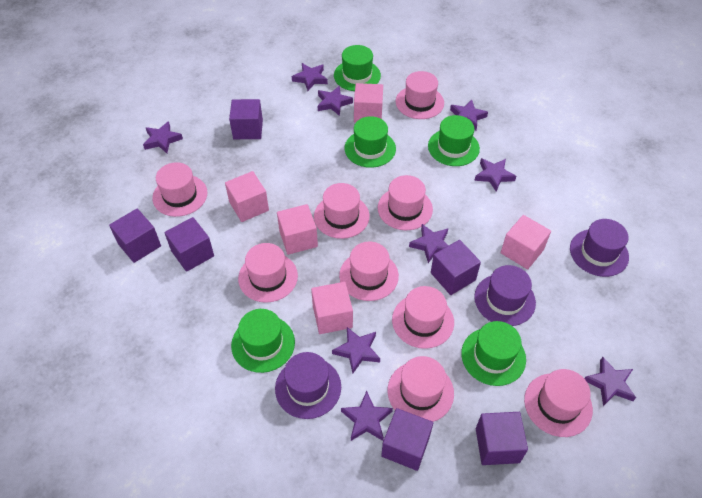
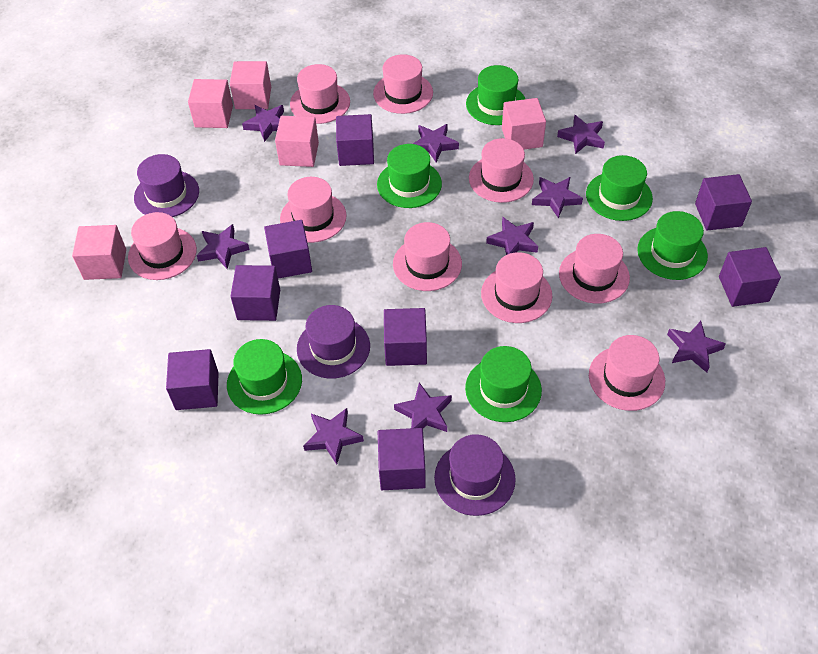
green hat: [231,309,295,373] [334,45,381,91] [344,116,396,168] [428,115,480,166] [461,321,526,386] = 5 -> [227,339,302,415] [377,144,442,208] [465,346,542,422] [466,65,525,125] [586,155,653,221] [637,211,708,280] = 6
purple cube: [109,209,161,263] [164,217,214,272] [229,99,263,139] [381,408,433,471] [431,240,481,295] [476,412,528,465] = 6 -> [166,349,219,410] [230,265,280,321] [264,220,312,279] [336,114,374,166] [378,428,426,490] [384,308,427,366] [695,174,752,231] [719,247,781,307] = 8

